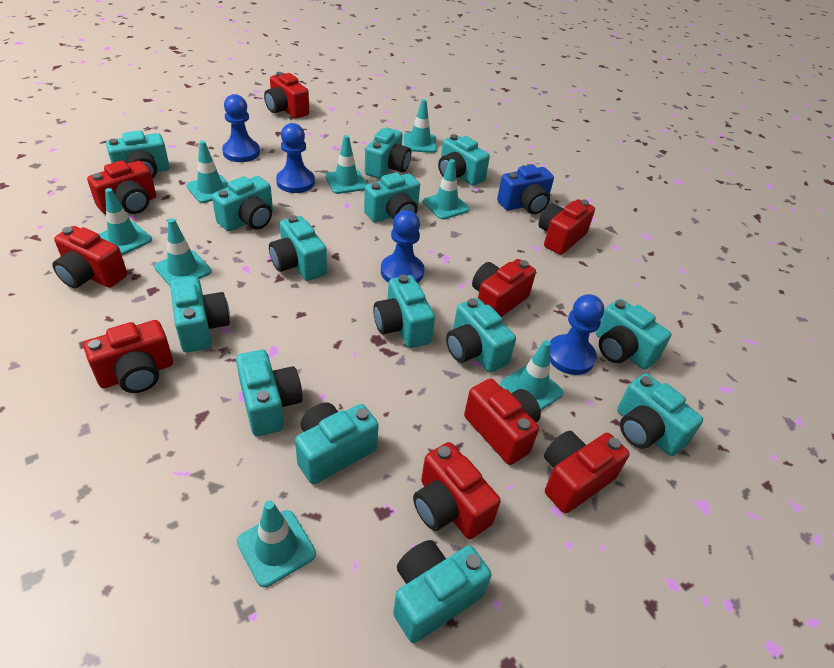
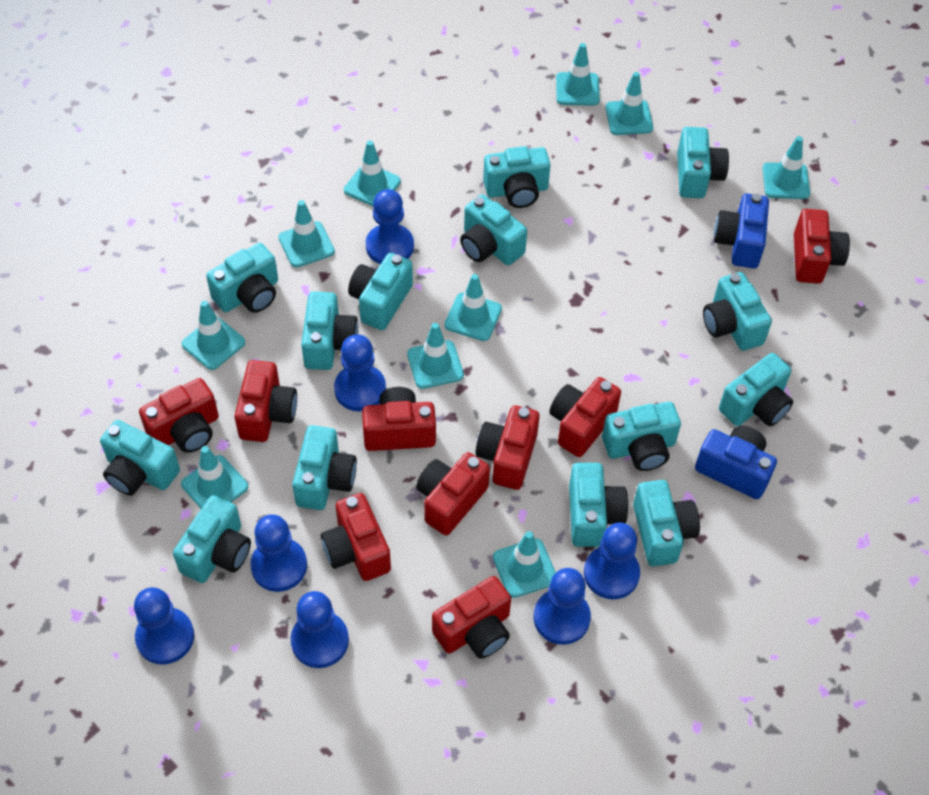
blue camera: [497,165,554,214] = 1 -> [695,425,777,499] [714,193,769,269] = 2
blue pawn: [222,94,260,162] [276,123,315,193] [381,210,424,283] [550,294,604,375] = 4 -> [134,587,194,665] [250,514,307,592] [291,591,349,668] [334,334,386,411] [366,189,414,264] [533,568,591,645] [584,522,640,599] = 7
turquoise traffic cone: [99,188,152,255] [154,218,212,286] [186,141,228,203] [237,500,316,587] [325,135,367,194] [404,99,437,153] [423,159,470,220] [500,340,564,410] = 8 -> [181,446,248,509] [182,301,245,370] [278,200,335,267] [344,141,401,207] [407,323,464,389] [444,274,502,341] [493,531,556,598] [556,43,600,106] [605,72,653,135] [762,136,810,199] = 10

